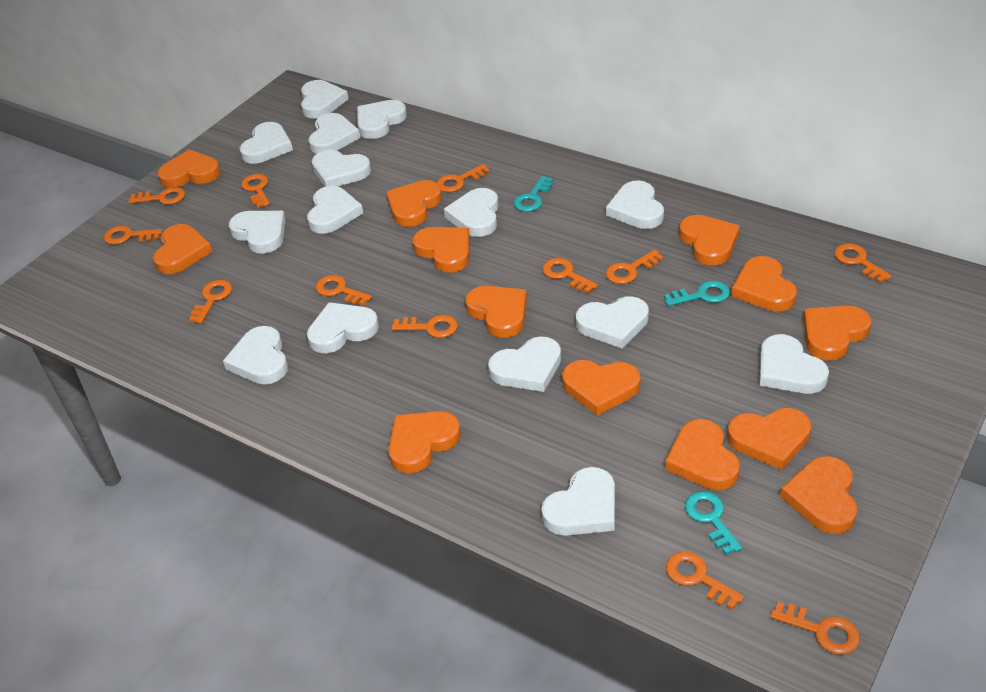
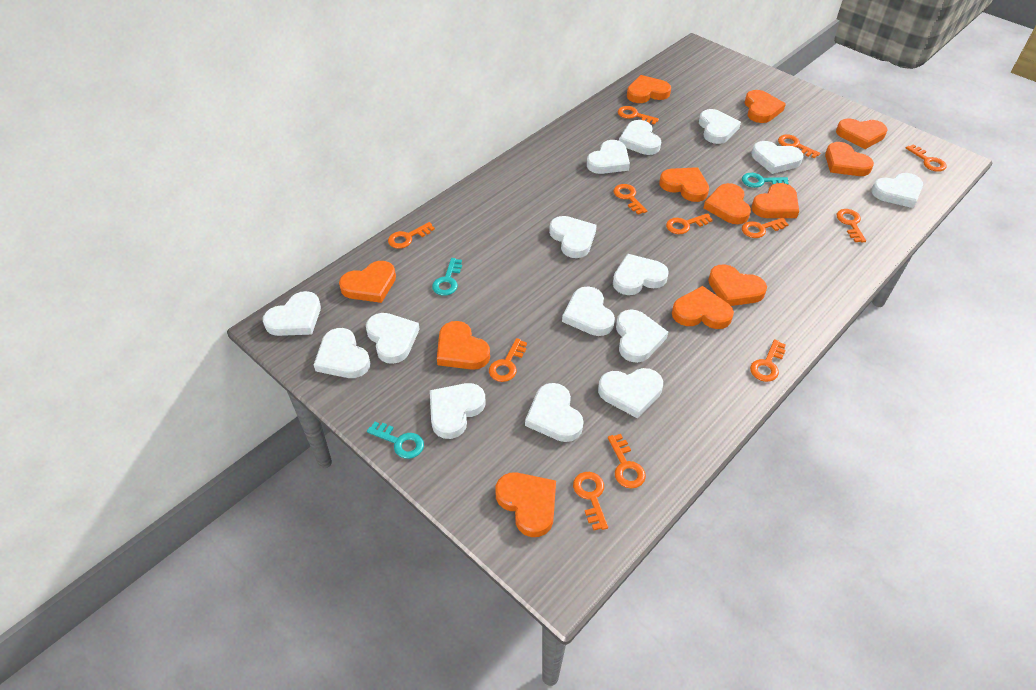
orange heart: [153,224,212,274] [157,149,221,188] [386,180,442,227] [388,411,461,474] [413,227,470,273] [465,286,527,338] [562,360,641,416] [665,419,740,490] [679,215,740,266] [727,408,811,470] [731,256,797,312] [780,456,858,534] [803,306,871,361] = 13 -> [339,261,396,303] [437,321,490,370] [496,472,556,537] [627,75,671,103] [659,167,709,202] [672,286,734,329] [703,183,751,224] [708,264,767,306] [745,90,786,123] [751,183,799,218] [825,142,874,176] [836,118,887,149] = 12

